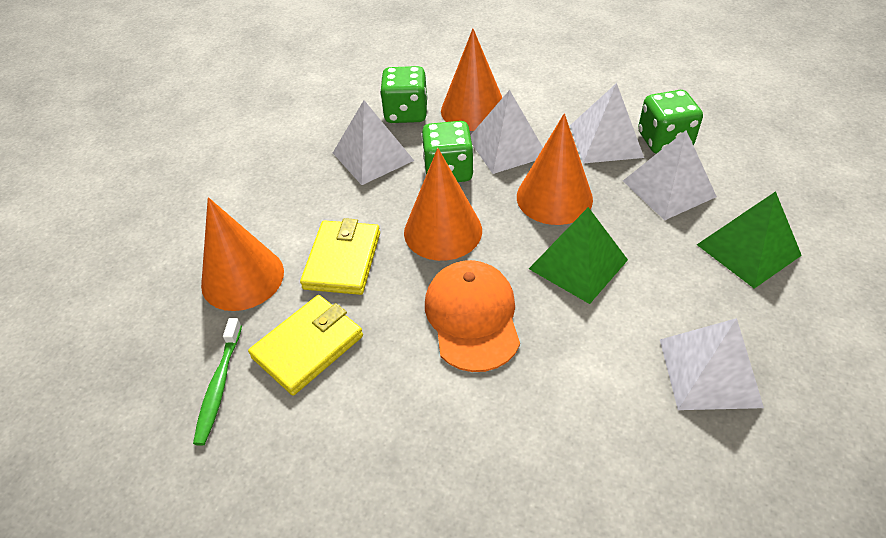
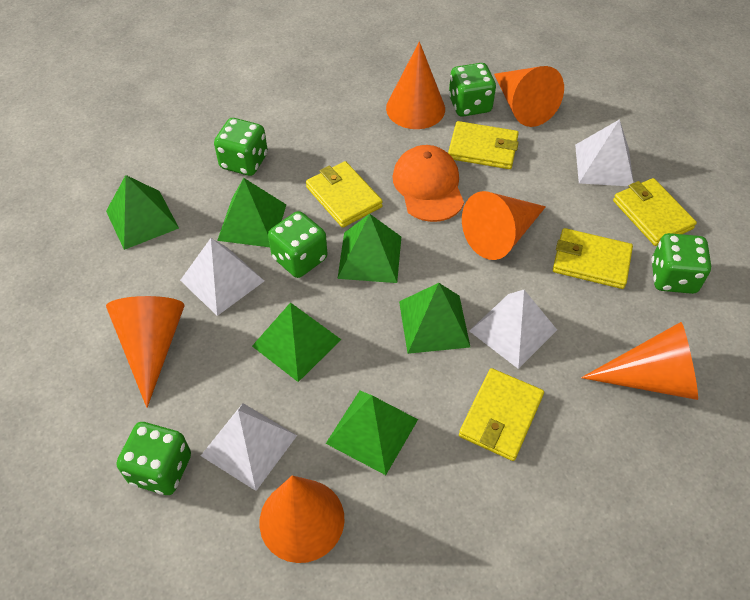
green dice: [380,66,428,123] [421,121,474,182] [638,90,703,154] = 3 -> [116,422,191,495] [214,118,268,176] [268,211,328,278] [449,63,496,116] [651,233,711,294] = 5
green pyramid: [529,207,628,304] [697,191,802,289] = 2 -> [106,175,179,250] [217,178,286,247] [252,302,341,382] [326,391,418,475] [337,214,401,283] [399,283,470,354] = 6
green toothbrush: [193,318,242,446] = 1 -> none = 0
orange cone: [201,197,284,311] [404,148,482,261] [441,29,502,131] [517,113,593,225] = 4 -> [106,296,185,408] [259,475,345,563] [386,41,445,129] [462,191,546,260] [494,66,564,127] [581,322,698,400] = 6
white pyramid: [333,100,414,185] [471,90,543,174] [570,83,644,164] [623,130,717,220] [660,318,764,410] = 5 -> [180,238,264,316] [201,403,297,491] [469,290,557,369] [575,119,634,186] = 4
yellow wallet: [248,295,363,395] [300,218,380,295] = 2 -> [306,161,383,228] [448,121,519,169] [459,368,544,461] [553,228,633,289] [613,178,697,246] = 5

